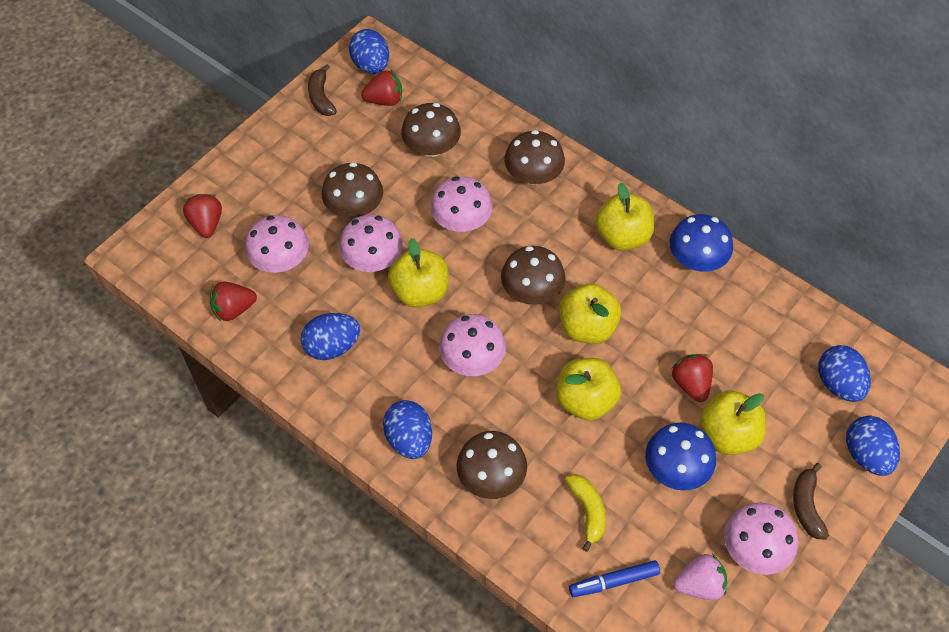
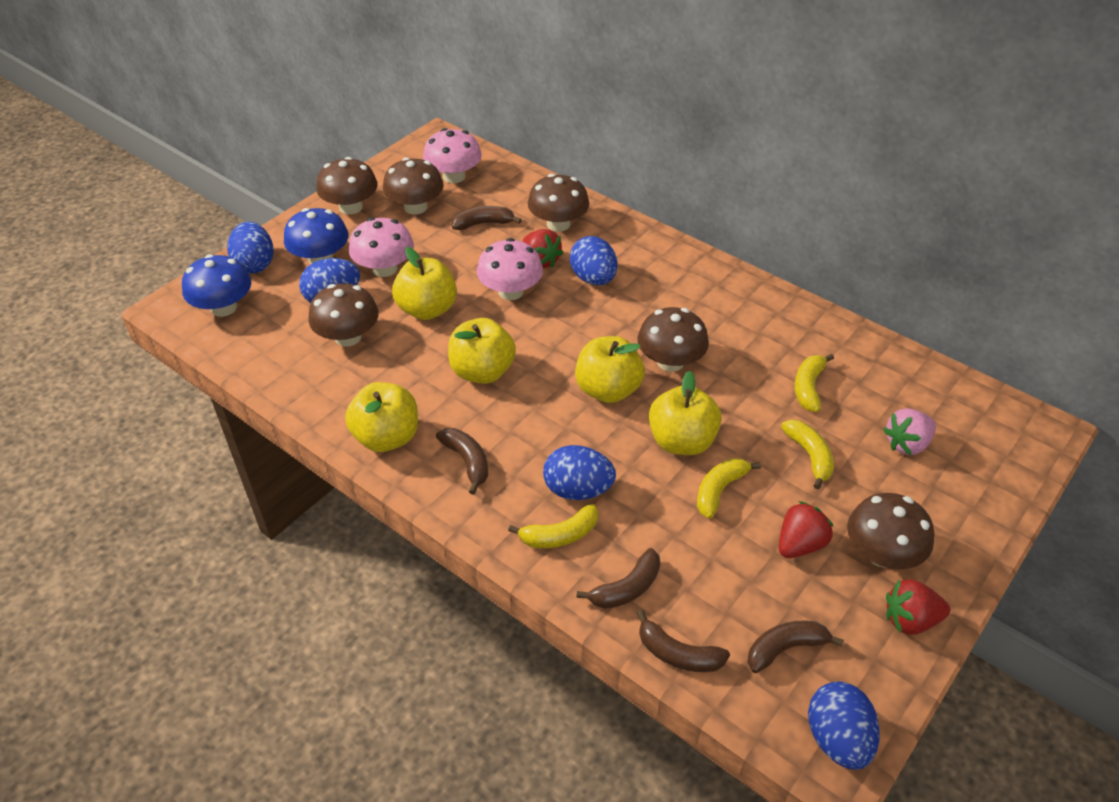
blue marker: [569,560,660,597] = 1 -> none = 0
brown banana: [308,64,337,116] [793,463,829,539] = 2 -> [436,428,488,495] [452,206,522,230] [576,548,660,609] [636,610,730,672] [747,621,844,673] = 5
brown mushroom: [321,162,383,218] [401,103,461,157] [457,431,527,499] [501,246,565,305] [504,130,565,185] = 5 -> [308,283,378,347] [316,157,378,215] [383,157,444,215] [528,174,589,232] [637,307,709,372] [847,493,934,569] = 6
pink mushroom: [245,215,309,273] [339,214,403,272] [431,176,493,232] [439,314,506,376] [724,503,798,575] = 5 -> [349,217,414,277] [423,128,482,183] [477,238,543,300] = 3
red strawberry: [183,194,222,238] [210,281,257,322] [361,70,402,106] [671,354,713,402] = 4 -> [523,229,563,268] [779,501,834,558] [886,579,950,635] = 3
yellow banana: [565,474,605,552] = 1 -> [508,504,599,548] [697,458,761,518] [781,420,834,489] [794,354,834,412] = 4

